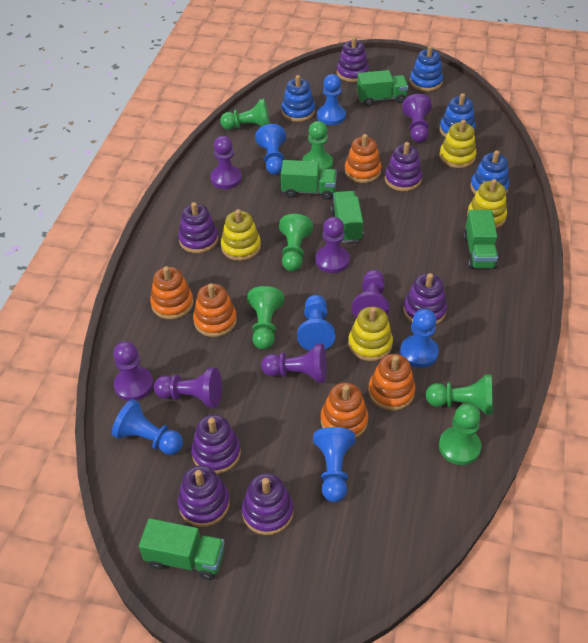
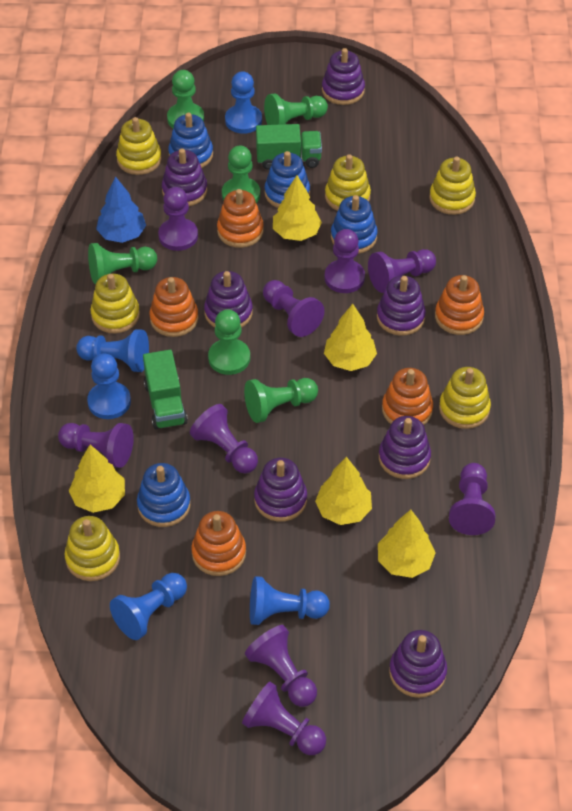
blue pawn: [112,399,183,455] [255,124,286,175] [297,295,335,351] [313,427,355,502] [317,74,346,125] [400,309,439,368] = 6 -> [76,329,149,372] [87,353,131,419] [110,573,187,640] [225,71,262,134] [250,576,330,625] = 5
blue tree: none = 0 -> [96,176,146,243] = 1
green truck: [139,518,225,580] [281,160,337,200] [331,191,363,243] [357,70,409,106] [463,210,498,269] = 5 -> [143,349,188,430] [256,124,322,170] = 2
purple pawn: [113,341,154,401] [154,368,222,408] [210,136,242,189] [261,344,327,383] [315,217,350,273] [352,270,389,318] [402,94,432,143] = 7 -> [58,423,134,468] [158,187,198,251] [190,404,258,474] [242,681,326,755] [245,625,317,707] [263,280,325,337] [325,229,365,293] [368,249,436,293] [449,463,495,535] = 9
yellow stacking toy: [221,209,261,261] [348,307,393,361] [439,120,476,168] [467,179,507,228] = 4 -> [65,516,120,581] [90,274,140,333] [116,117,161,175] [325,154,371,211] [429,156,476,215] [439,367,491,429] = 6
yellow tree: none = 0 -> [69,445,125,513] [273,175,322,241] [315,457,372,525] [324,304,377,371] [378,510,436,578] = 5

